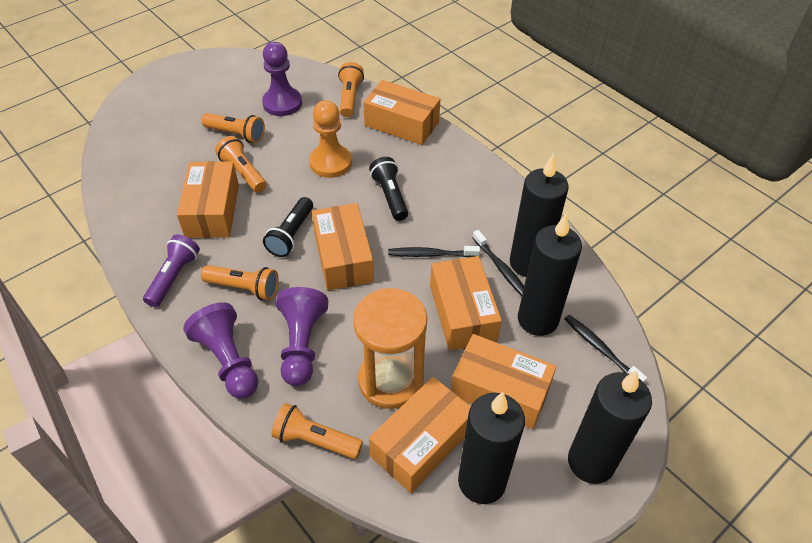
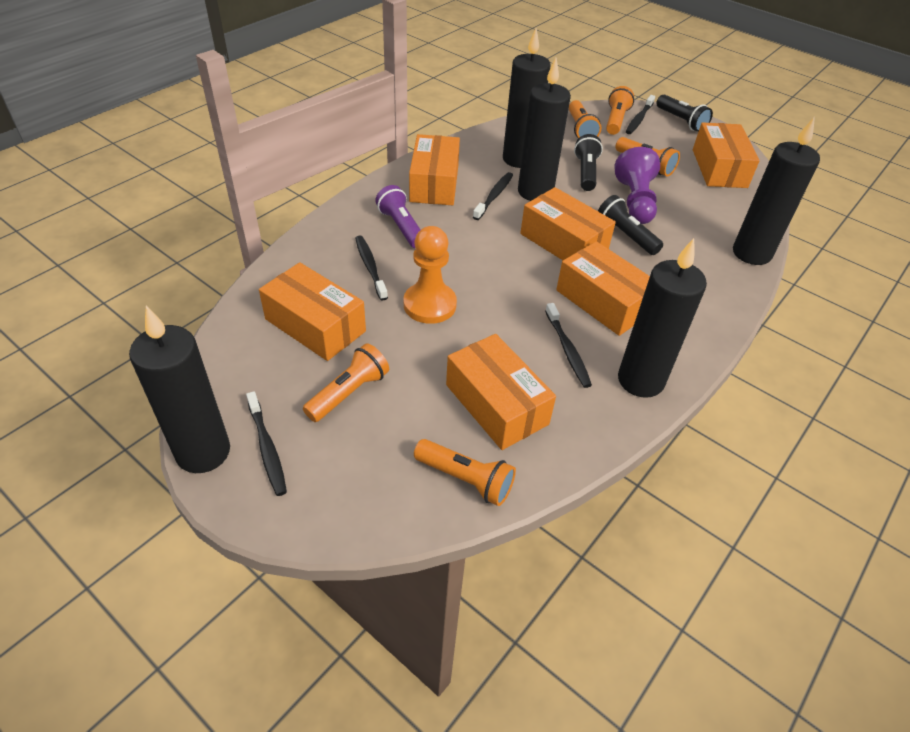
black candle: [458,392,525,504] [510,154,569,277] [518,214,582,336] [568,370,652,484] = 4 -> [129,306,230,473] [503,28,550,168] [518,58,571,201] [618,238,707,398] [733,117,820,265] = 5
black flashlight: [263,197,313,257] [369,157,408,221] = 2 -> [574,134,603,191] [598,195,663,255] [656,95,713,132] = 3
black toothbrush: [388,246,480,257] [473,230,524,296] [564,315,647,383] = 3 -> [246,391,287,496] [355,236,388,301] [473,172,513,220] [545,303,592,388] [626,95,655,134] = 5
orange hourglass: [353,288,427,409] = 1 -> none = 0
purple pawn: [183,302,259,399] [262,42,302,116] [276,287,328,386] = 3 -> [615,147,660,224] = 1

